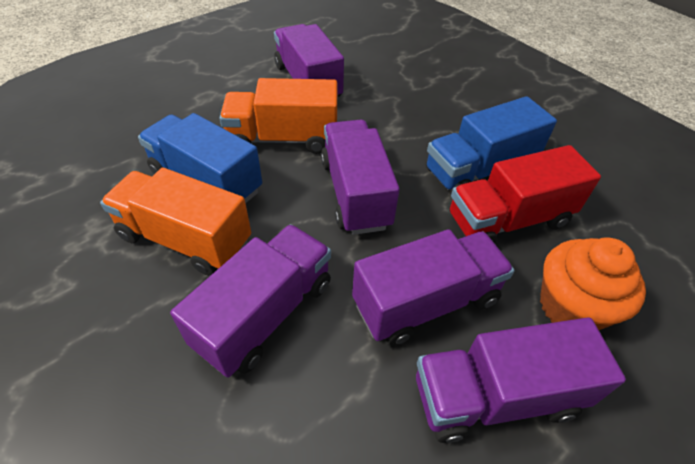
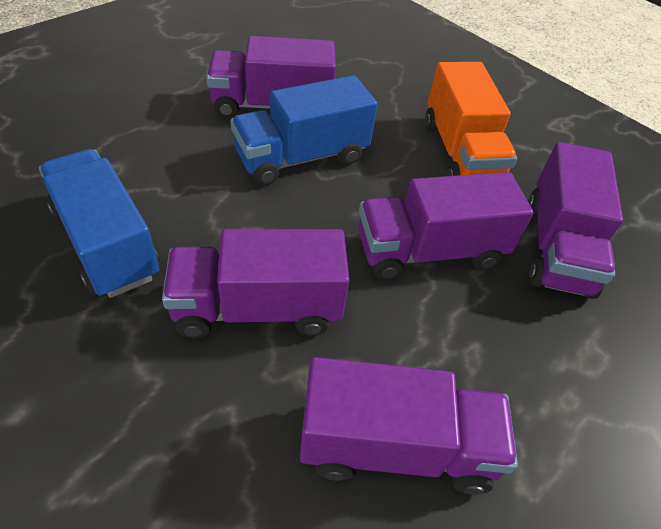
orange cupcake: [540,237,646,330] = 1 -> none = 0
orange truck: [100,168,251,276] [219,78,337,154] = 2 -> [425,62,517,176] = 1
red truck: [449,145,601,243] = 1 -> none = 0

